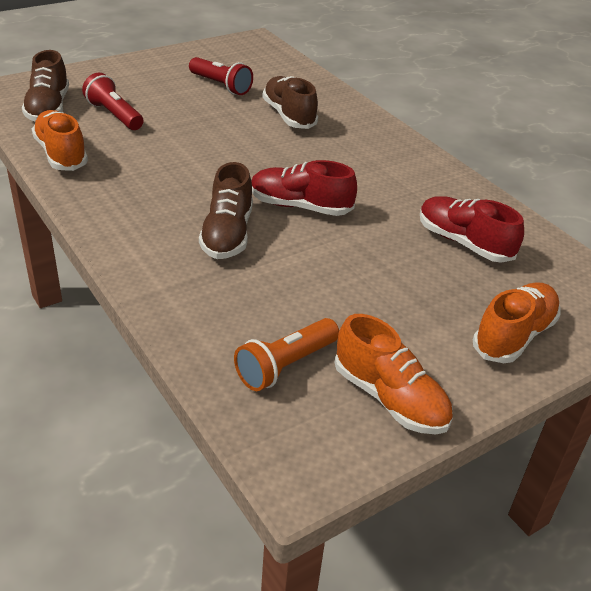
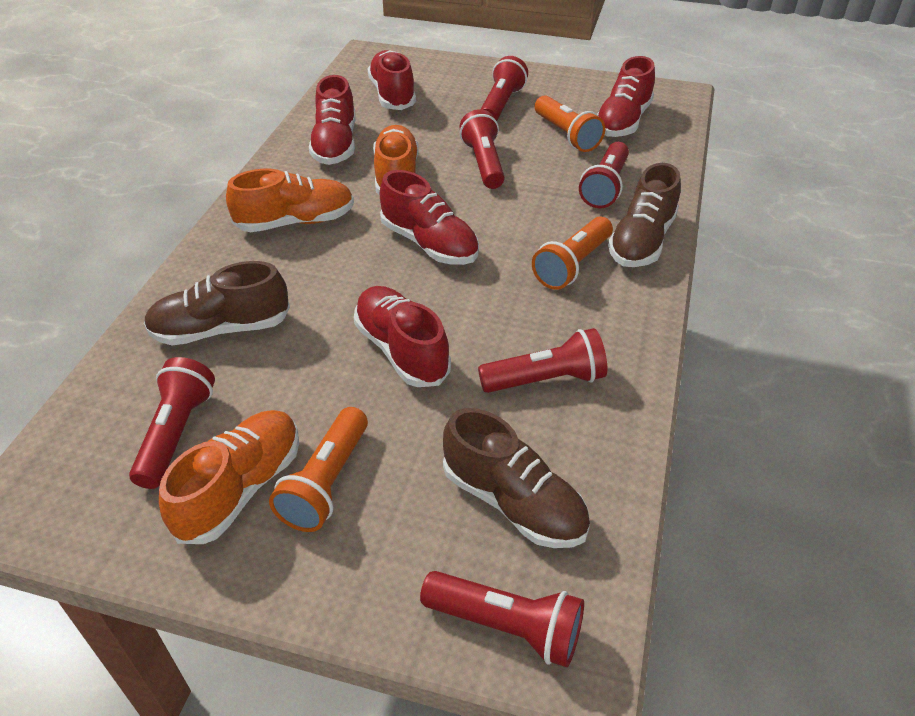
orange flashlight: [234,318,339,391] = 1 -> [269,407,368,532] [532,216,613,290] [535,95,605,152] = 3
red flashlight: [82,73,143,130] [189,57,253,95] = 2 -> [129,357,215,489] [420,571,584,667] [460,109,505,189] [478,328,607,393] [481,56,528,121] [579,142,629,208] = 6
red shoe: [251,160,357,216] [420,196,524,263] = 2 -> [309,75,356,165] [354,286,451,387] [367,50,416,110] [380,170,479,265] [597,56,655,137] = 5

